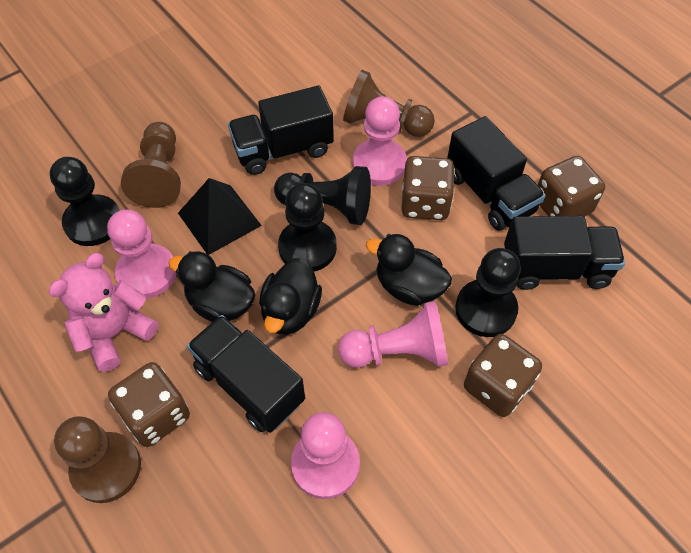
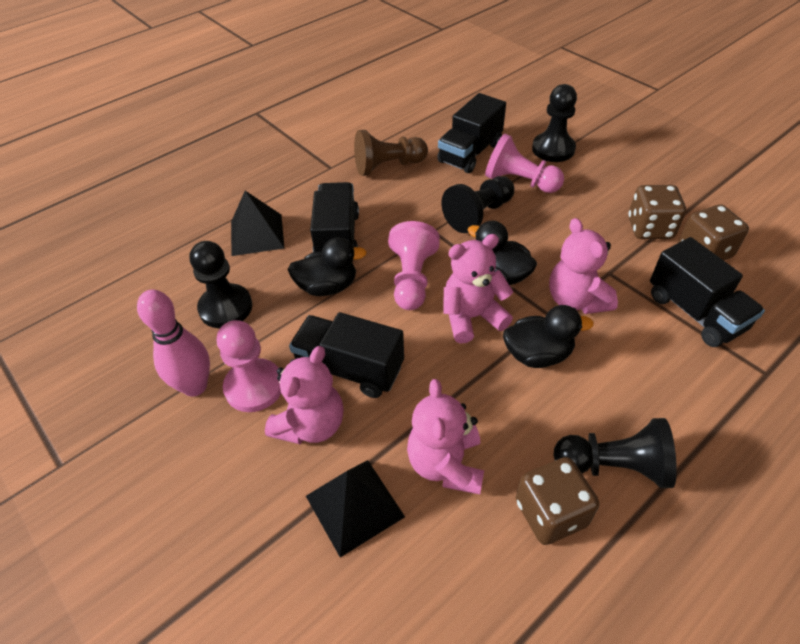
black pyramid: [178,178,262,255] = 1 -> [231,191,284,256] [306,460,405,557] = 2
brown dice: [108,362,190,447] [401,156,455,220] [464,334,542,417] [538,156,605,217] = 4 -> [516,457,599,545] [628,185,686,239] [679,204,749,260] = 3
brown pawn: [54,416,141,503] [121,122,181,208] [343,70,435,137] = 3 -> [354,130,428,176] = 1
pink bowling pin: none = 0 -> [137,289,210,396] = 1
pink pawn: [107,210,176,299] [291,412,360,499] [338,301,448,368] [353,96,407,186] = 4 -> [217,320,281,412] [388,221,440,310] [485,133,564,193] = 3
pink teddy bear: [48,253,158,372] = 1 -> [265,346,344,444] [407,379,484,494] [443,234,513,344] [549,218,618,314] = 4

